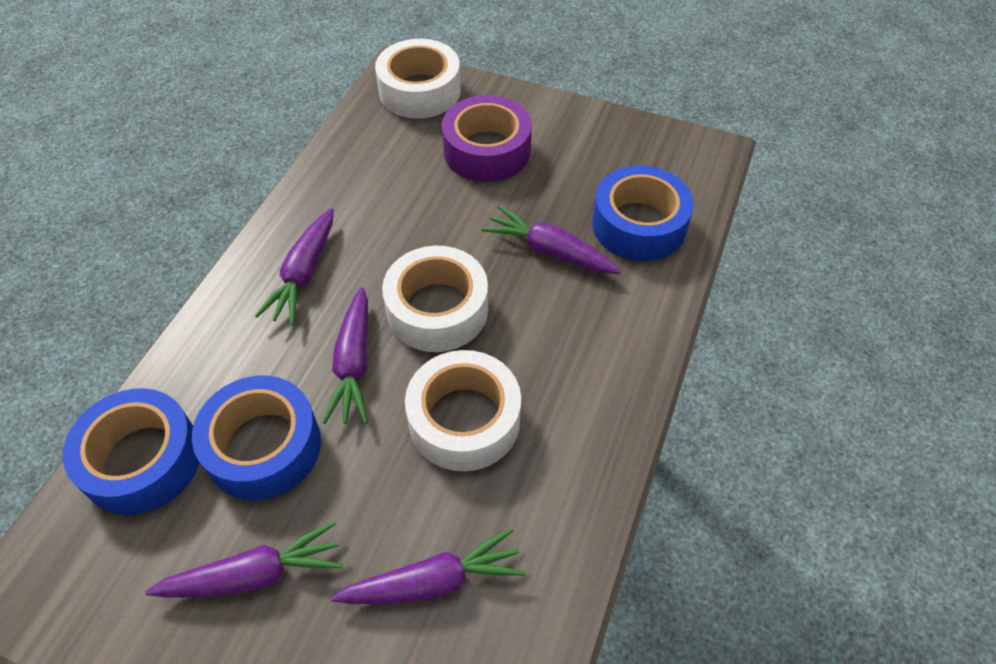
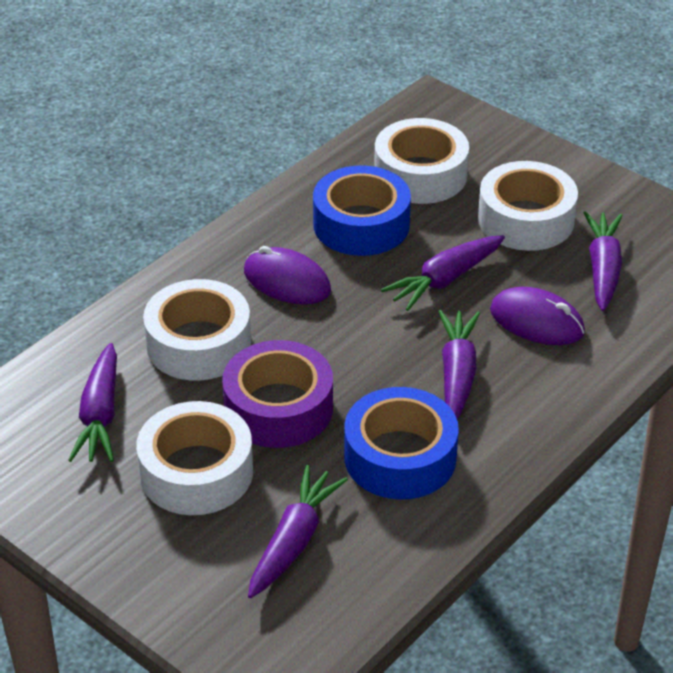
blue tape: [63,388,200,515] [192,376,321,500] [592,165,694,261] = 3 -> [313,165,411,256] [344,387,459,499] = 2
purple mouse: none = 0 -> [244,246,331,304] [490,287,585,345] = 2
white tape: [375,39,461,119] [382,246,488,352] [405,350,521,472] = 3 -> [136,401,253,515] [143,279,251,381] [374,118,469,204] [478,161,578,251] = 4

